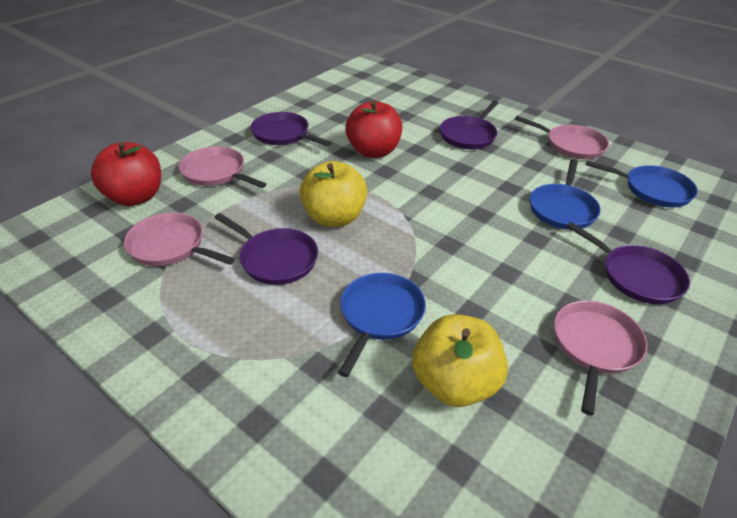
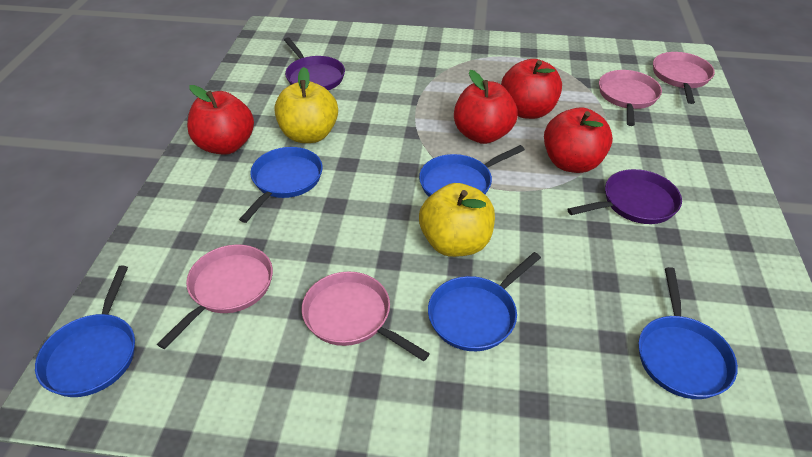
blue pan: [338,273,426,377] [530,159,601,230] [586,160,698,207] = 3 -> [35,266,135,397] [239,147,323,223] [419,145,525,197] [428,252,541,351] [639,267,738,399] = 5
purple pan: [214,213,318,285] [251,112,332,146] [440,101,499,149] [567,222,690,304] = 4 -> [284,37,345,90] [567,169,682,224] = 2
red apple: [91,142,161,206] [345,101,402,158] = 2 -> [187,85,254,154] [454,70,518,144] [501,59,562,119] [544,107,613,173] = 4

